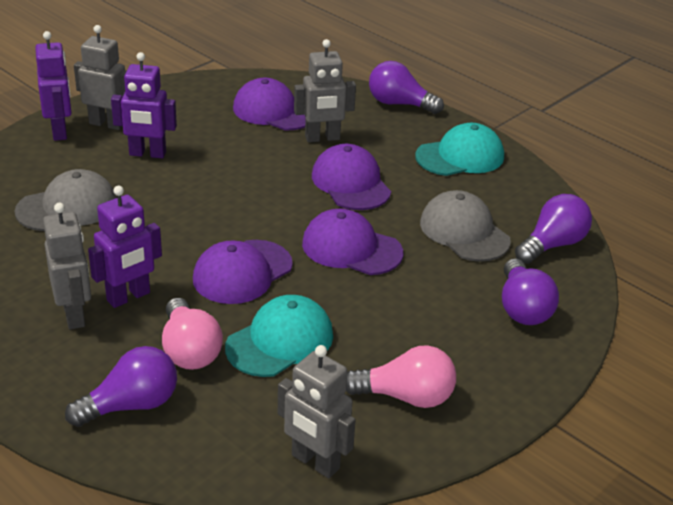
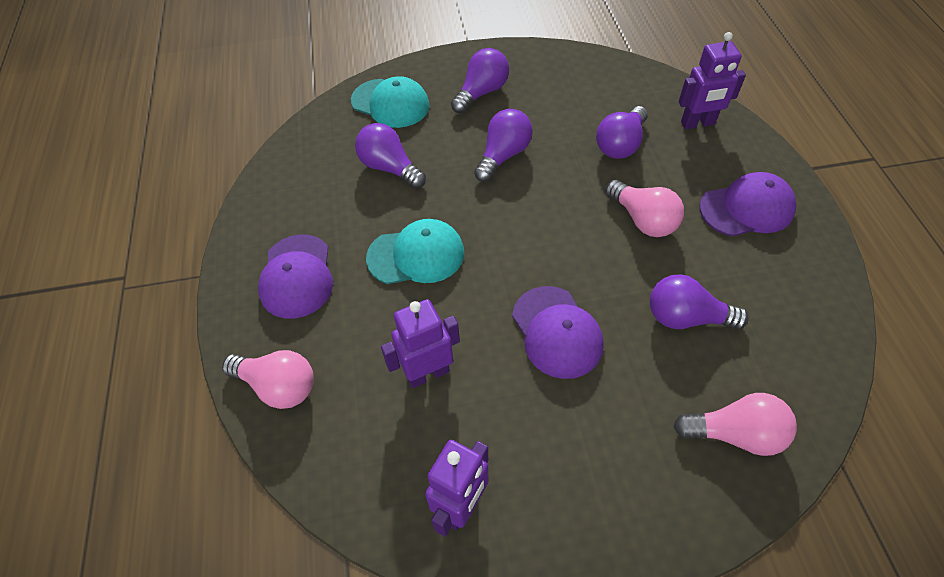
grey cap: [14,169,116,231] [420,190,511,262] = 2 -> none = 0
grey robot: [43,203,91,330] [74,25,126,130] [278,345,356,478] [294,39,356,142] = 4 -> none = 0
pink light bulb: [162,298,223,370] [346,345,456,408] = 2 -> [222,350,314,409] [606,180,684,237] [673,393,797,456] = 3
purple cap: [193,240,293,304] [233,78,306,130] [302,209,403,275] [312,144,391,210] = 4 -> [258,234,333,319] [512,286,604,379] [699,172,796,237] = 3
purple light bulb: [65,346,177,427] [369,61,444,114] [502,258,559,325] [515,194,592,264] = 4 -> [355,123,426,189] [451,48,509,114] [474,109,533,182] [596,106,648,159] [650,274,749,329] = 5

